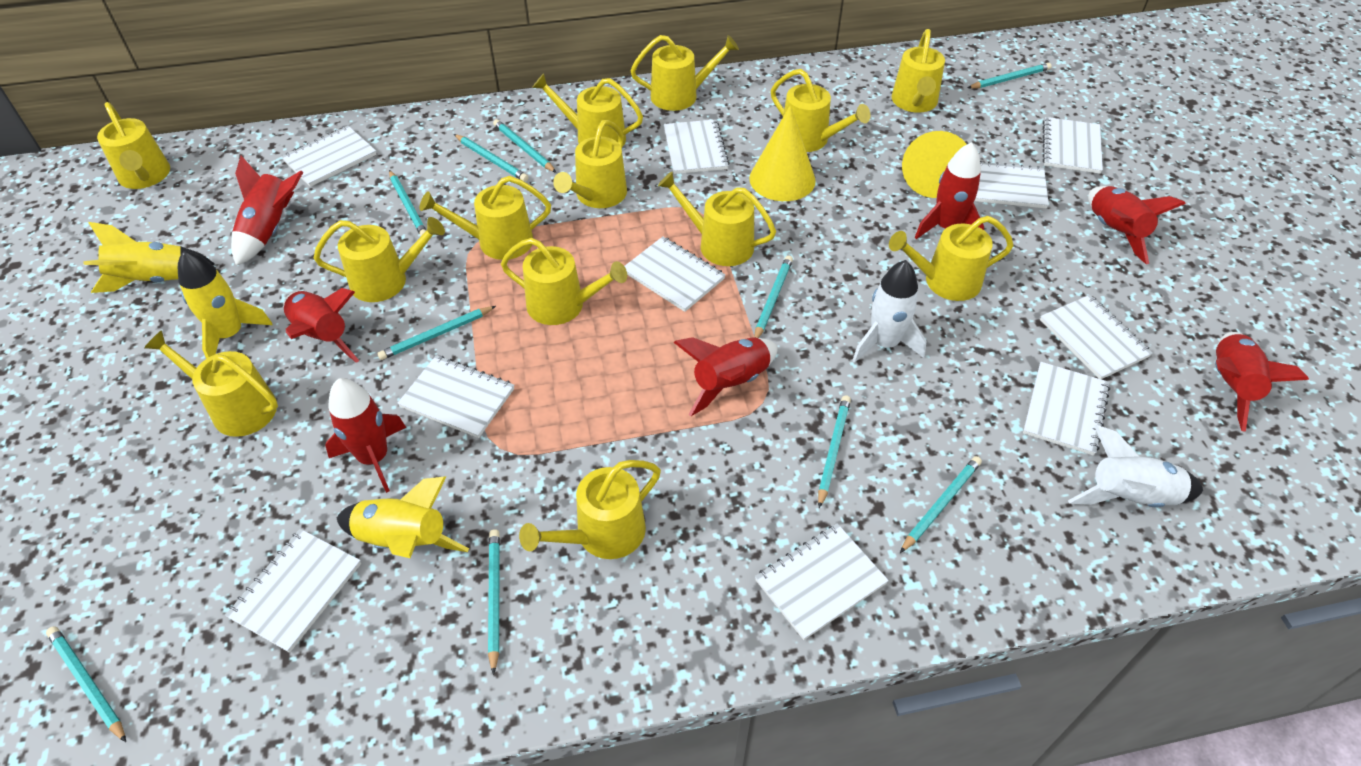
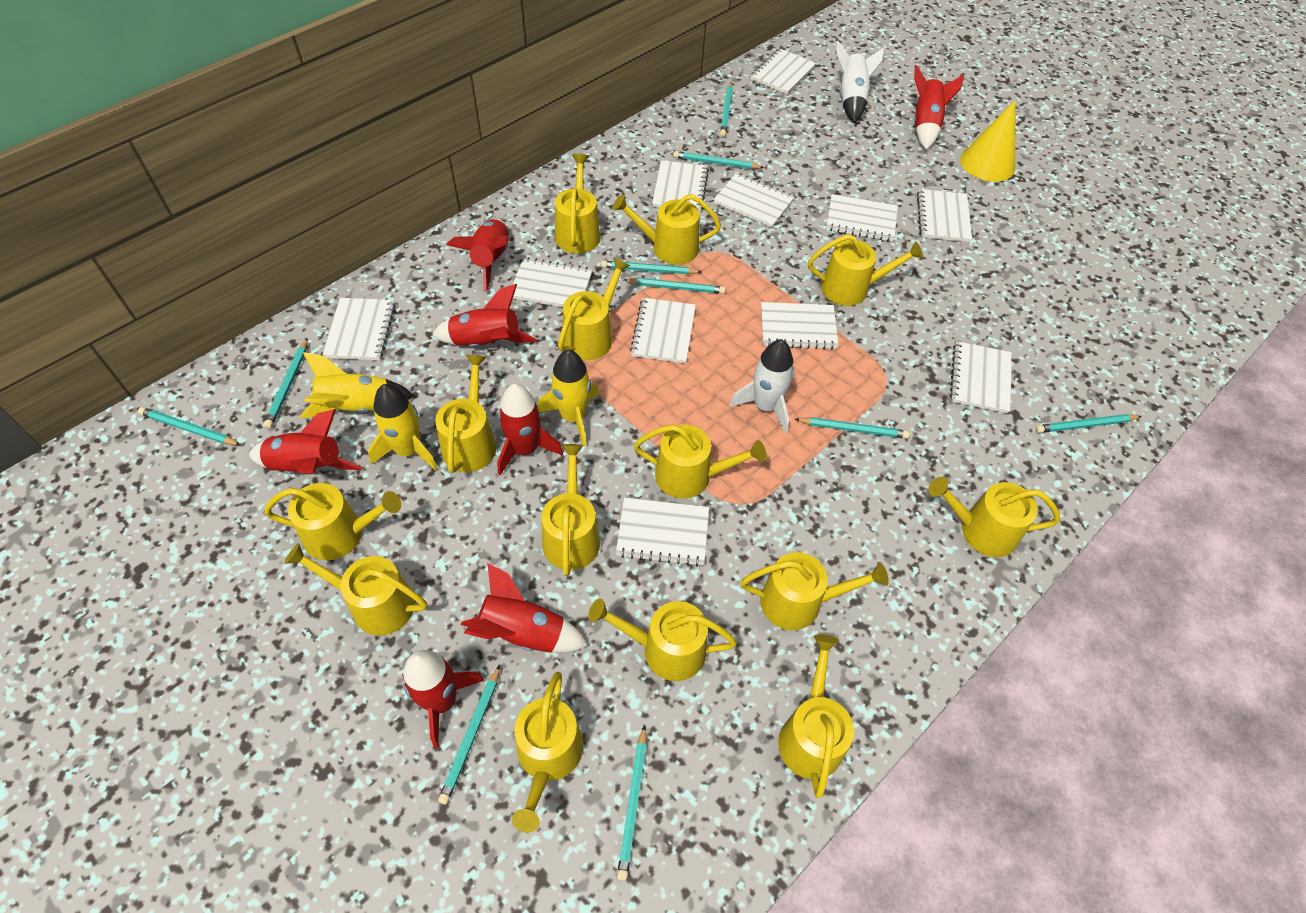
white notebook: [225,529,361,653] [282,126,377,187] [397,355,514,438] [625,236,725,312] [664,119,729,174] [755,523,889,640] [975,161,1049,209] [1023,362,1110,456] [1040,295,1153,379] [1043,117,1103,174] = 10 -> [323,298,396,360] [513,257,593,307] [616,498,709,566] [630,298,696,363] [652,160,709,212] [714,173,795,227] [751,48,816,94] [761,302,839,350] [826,194,898,242] [917,189,972,242] [950,341,1012,414] = 11
yellow cone: [749,105,816,201] [902,131,967,198] = 2 -> [960,100,1015,182] = 1
yellow watering can: [97,102,170,189] [144,330,278,437] [314,217,445,302] [420,176,551,260] [501,238,627,325] [519,460,661,559] [532,73,643,147] [553,120,627,208] [630,35,739,111] [658,171,776,266] [771,69,870,152] [889,216,1014,301] [891,29,945,113] = 13 -> [264,483,401,560] [285,543,427,636] [435,355,496,473] [512,672,583,833] [542,444,600,576] [555,154,600,253] [558,258,630,360] [588,599,737,681] [613,194,721,265] [634,424,766,499] [741,552,889,630] [778,634,854,798] [808,234,923,306] [929,477,1060,557] = 14

